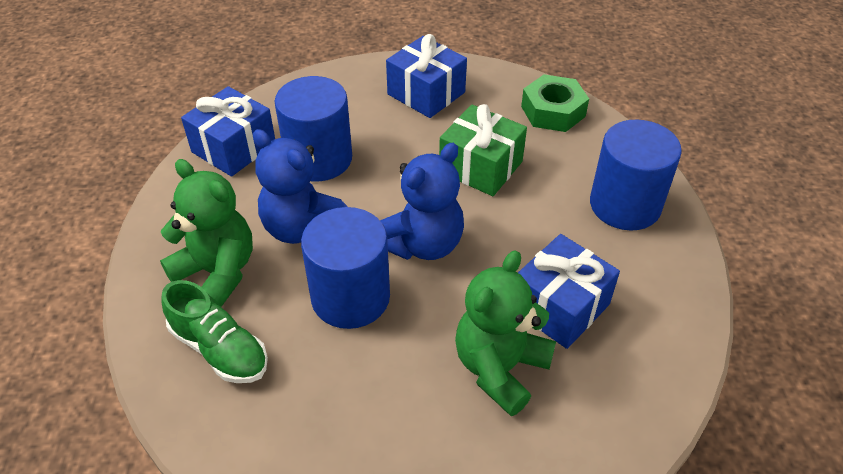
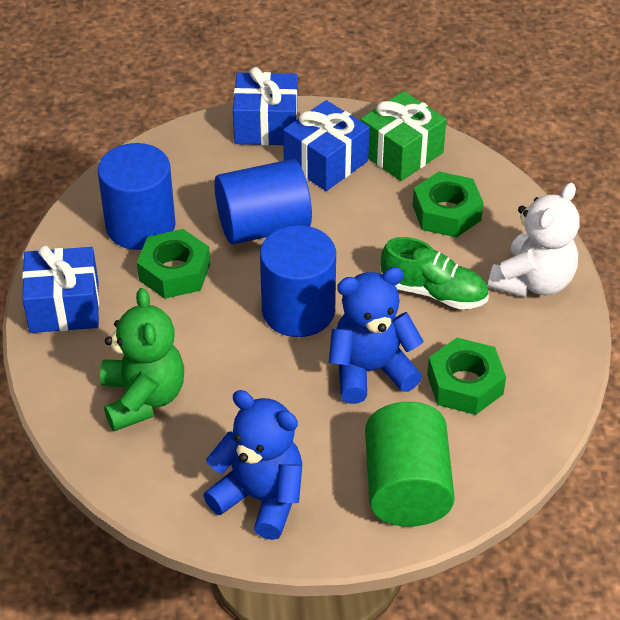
green cylinder: none = 0 -> [365,402,455,527] = 1
green nut: [521,74,589,132] = 1 -> [137,229,210,299] [413,172,483,238] [427,338,506,415] = 3
green teddy bear: [160,159,253,307] [455,250,556,416] = 2 -> [100,288,184,431] = 1
white teddy bear: none = 0 -> [488,183,580,297] = 1

